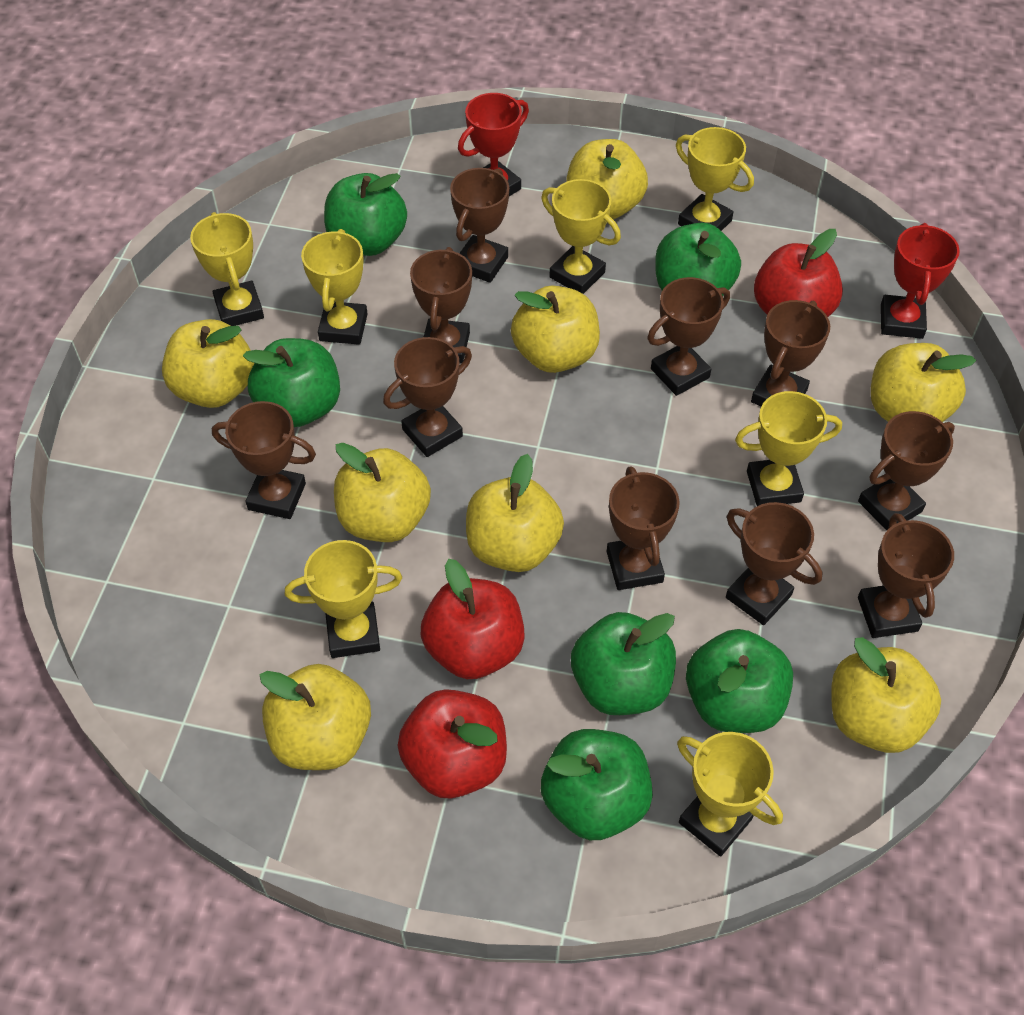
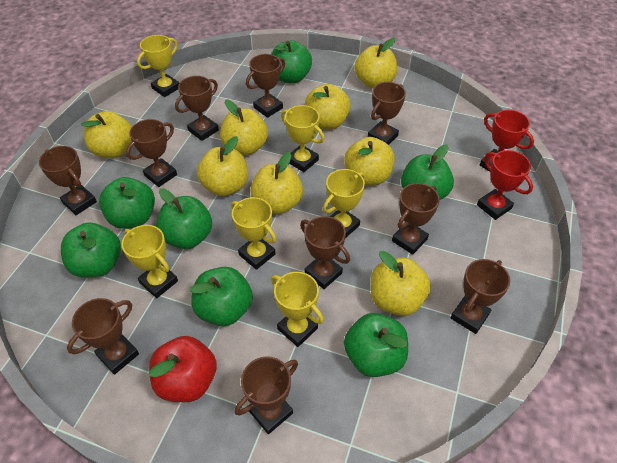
green apple: [243,338,340,427] [324,173,407,256] [541,729,653,840] [571,612,676,715] [655,223,741,296] [686,629,793,733] = 6 -> [61,223,121,278] [99,177,155,229] [156,188,212,249] [190,267,253,326] [271,40,312,84] [344,313,408,377] [401,145,454,200] = 7
red apple: [398,689,507,799] [421,559,525,679] [754,229,843,317] = 3 -> [149,336,217,402] = 1
yellow trophy: [190,212,264,326] [285,540,402,658] [301,229,368,345] [541,179,621,294] [676,127,754,231] [677,732,783,857] [735,391,842,506] = 7 -> [122,225,178,298] [137,35,179,97] [231,197,276,270] [271,272,324,347] [281,105,324,172] [323,169,365,238] = 6

